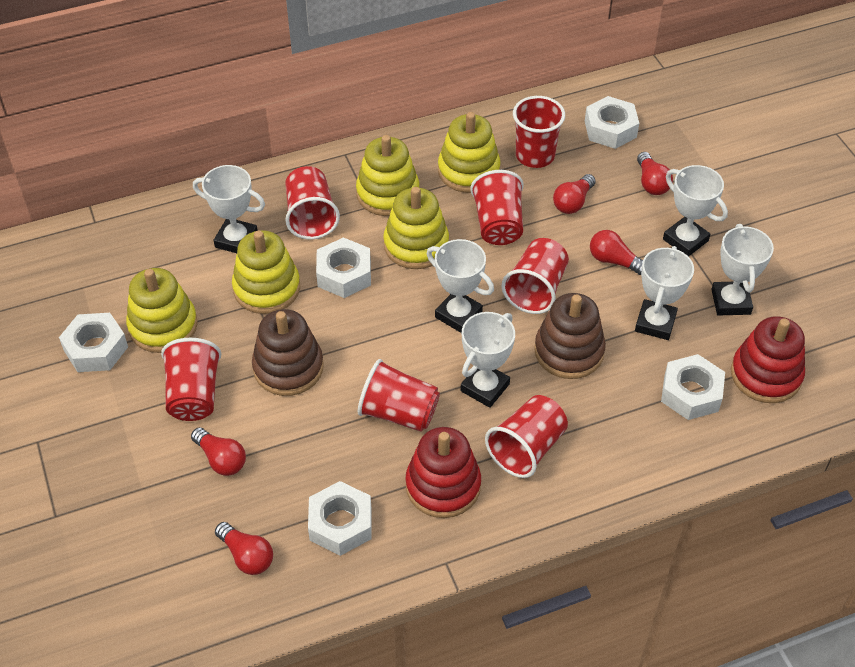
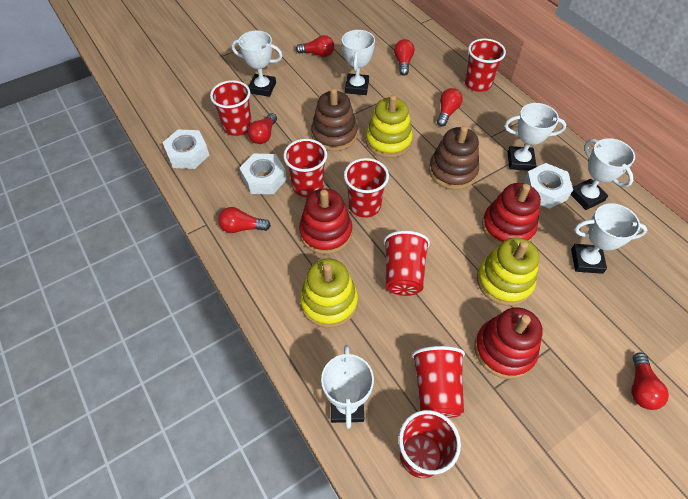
red light bulb: [191,427,246,476] [215,522,273,575] [553,174,596,214] [590,230,643,275] [637,152,673,195] = 5 -> [218,207,271,233] [248,113,277,144] [296,35,334,57] [394,39,415,76] [437,88,463,126] [631,352,669,410] = 6
red stacking toy: [405,427,481,518] [731,316,805,403] = 2 -> [299,188,352,254] [474,307,543,379] [482,183,541,245] = 3
white nut: [59,313,128,372] [308,481,371,556] [316,238,371,298] [585,96,639,149] [661,354,725,420] = 5 -> [163,130,209,169] [240,154,287,194] [523,163,573,209] = 3
yellow stacking toy: [126,268,198,353] [232,230,300,314] [356,135,419,216] [383,187,449,269] [438,112,500,193] = 5 -> [300,258,358,328] [366,95,413,158] [477,237,539,306] = 3

